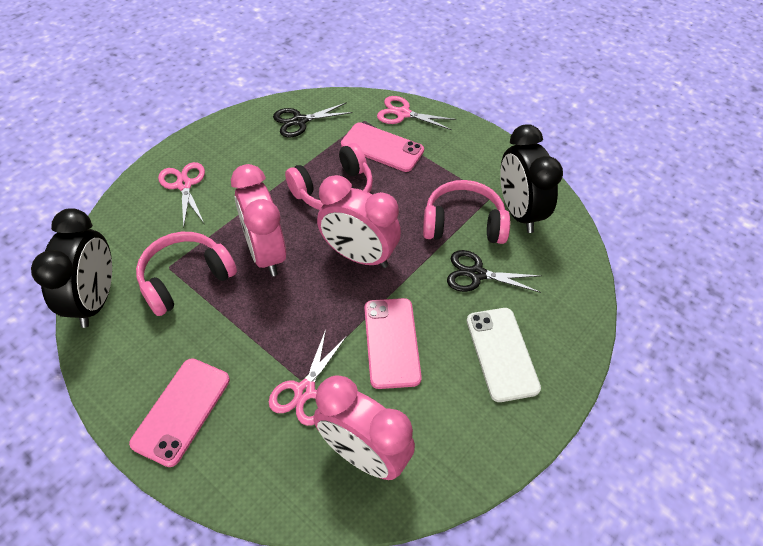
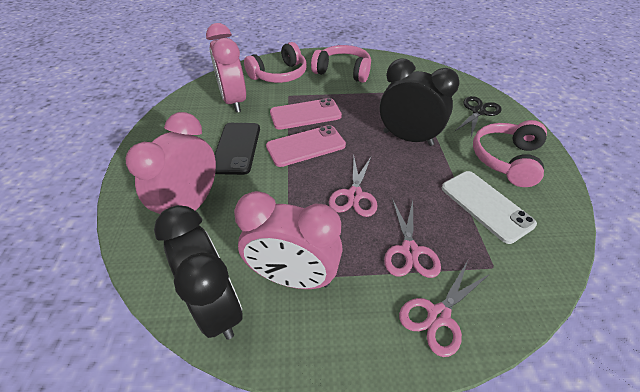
black phone: none = 0 -> [215,123,260,175] = 1
black scissors: [273,102,353,137] [447,250,541,293] = 2 -> [455,96,502,136] = 1
pink phone: [129,358,230,467] [341,122,424,172] [364,298,422,389] = 3 -> [266,125,346,167] [270,98,342,130] = 2

